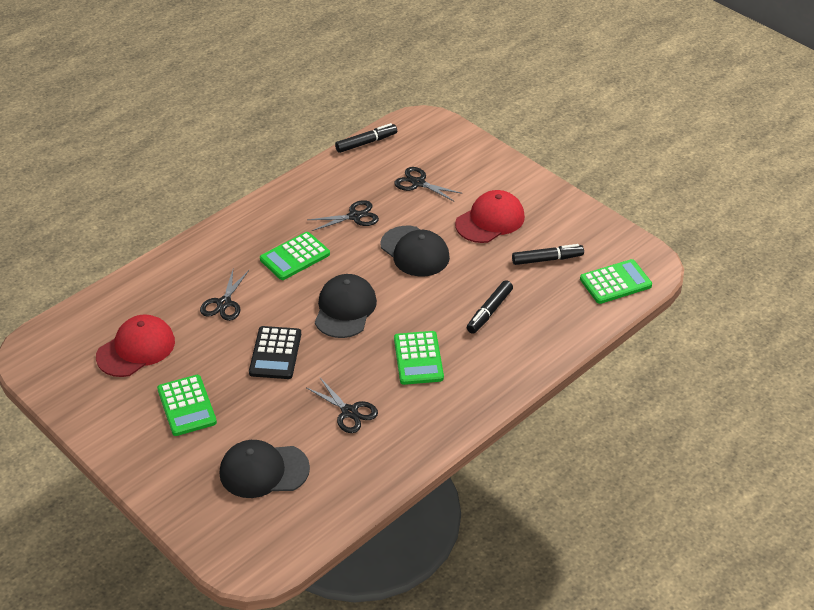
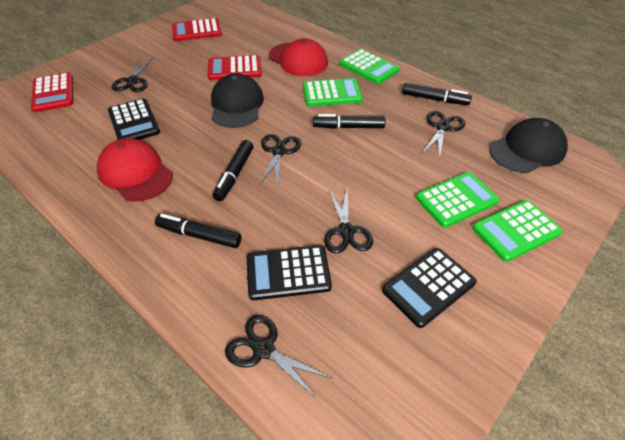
black calculator: [249,326,301,379] = 1 -> [108,98,160,140] [247,245,332,300] [382,248,477,328] = 3
black cap: [219,440,310,498] [315,274,377,338] [380,226,450,277] = 3 -> [211,73,264,128] [489,118,568,173] = 2
black marker: [335,123,397,153] [467,280,513,334] [512,244,584,265] = 3 -> [155,214,241,248] [213,140,253,201] [313,114,386,129] [402,83,472,105] = 4
black scissors: [200,270,249,321] [306,377,378,433] [308,200,379,231] [394,167,463,202] = 4 -> [112,57,153,92] [225,315,333,400] [259,134,301,187] [324,188,373,253] [422,111,465,159] = 5
red calculator: none = 0 -> [31,72,73,112] [172,18,222,41] [208,55,262,80] = 3

